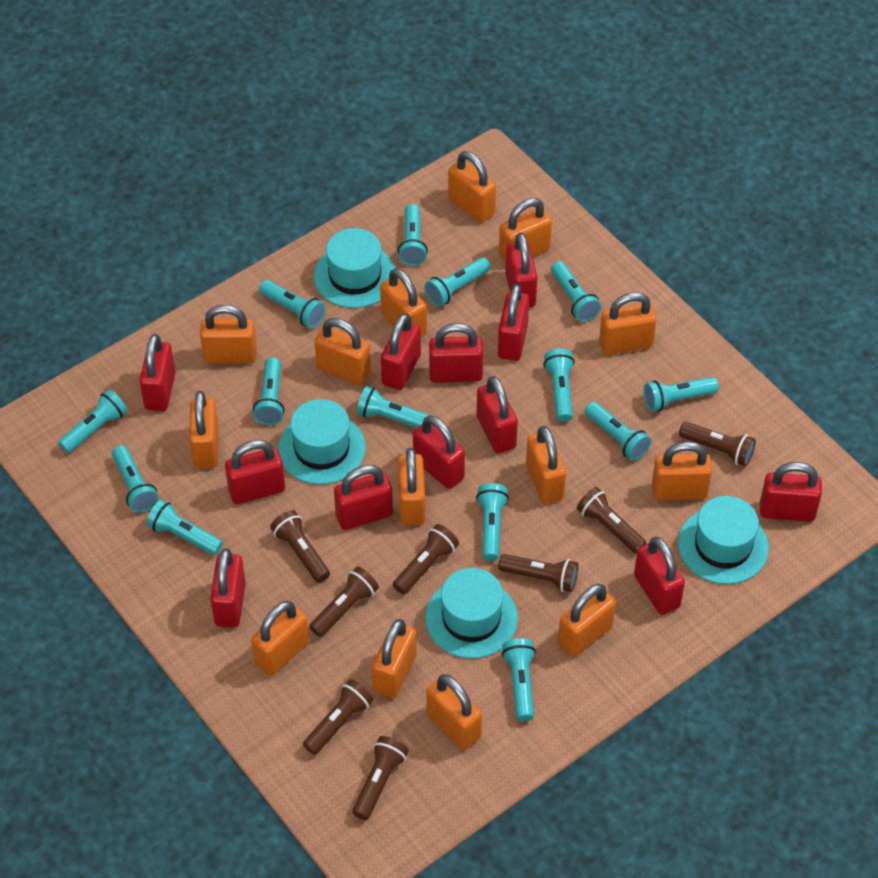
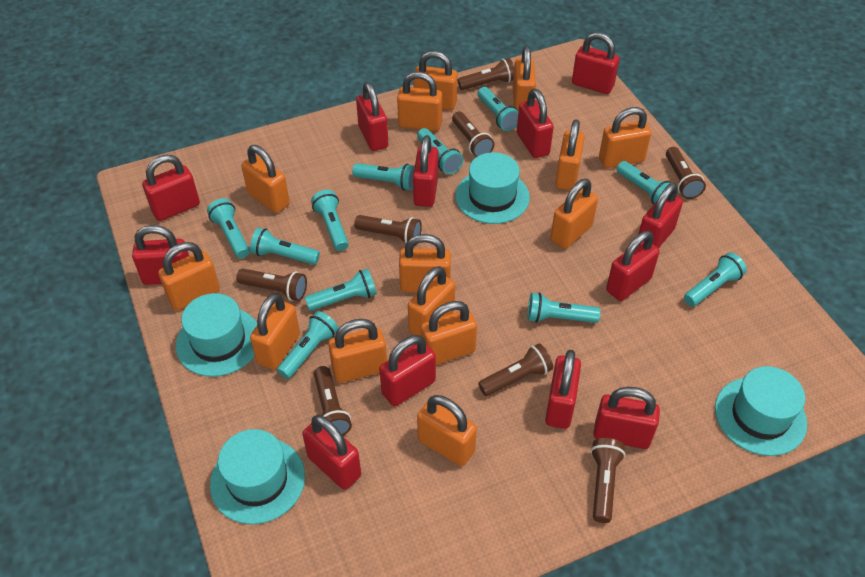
turquoise flashlight: [58,390,128,453] [112,445,159,513] [146,500,223,555] [253,357,285,425] [259,280,326,328] [356,386,429,428] [398,204,428,266] [425,257,490,307] [476,483,509,561] [502,638,536,721] [543,349,575,422] [551,261,601,322] [585,402,651,461] [643,377,719,412] = 14 -> [207,198,250,259] [250,228,320,265] [277,311,338,379] [305,268,377,311] [311,190,349,251] [352,163,415,190] [417,128,464,174] [477,87,518,131] [527,293,601,323] [616,161,671,204] [684,253,747,307] = 11

